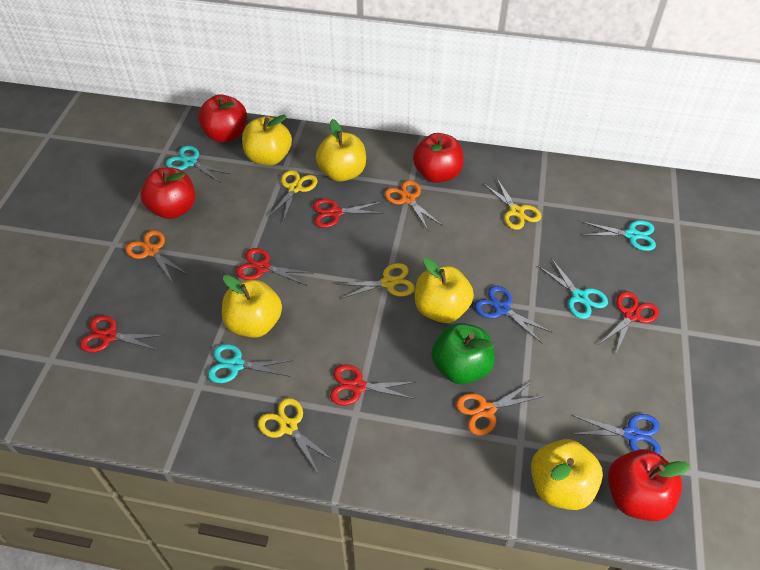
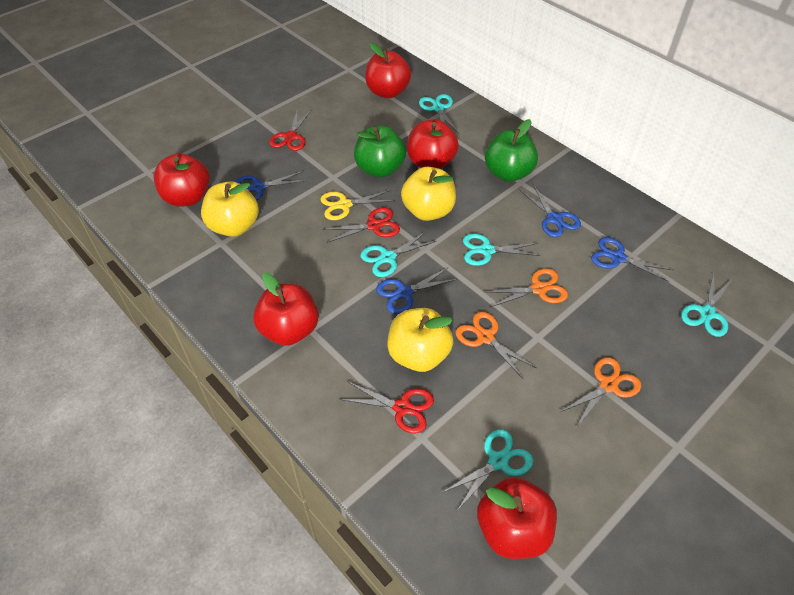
blue scissors: [474,286,553,343] [571,414,661,455] = 2 -> [235,171,307,200] [376,267,458,314] [519,184,581,237] [591,237,673,282] = 4
green apple: [432,323,494,384] = 1 -> [354,126,406,177] [485,119,538,182] = 2
red apple: [141,168,195,219] [198,94,247,143] [413,133,463,183] [608,449,690,521] = 4 -> [153,153,210,206] [253,273,319,346] [365,43,411,98] [407,119,459,169] [477,477,557,559] = 5
red scissors: [80,315,165,353] [236,248,312,286] [313,199,382,228] [330,365,416,405] [600,291,659,355] = 5 -> [269,109,311,151] [323,207,400,243] [340,381,434,433] = 3
turquoise scissors: [166,146,230,183] [208,344,294,383] [538,258,608,319] [582,220,656,251] = 4 -> [360,231,436,277] [419,94,459,133] [442,429,533,511] [463,234,541,266] [681,272,731,337] = 5
yellow apple: [222,275,282,338] [242,115,292,165] [316,119,366,182] [415,258,474,323] [531,439,603,510] = 5 -> [201,181,259,237] [387,308,453,372] [401,167,456,221] = 3
yellow scissors: [258,398,334,473] [269,170,318,222] [336,263,415,299] [483,178,541,230] = 4 -> [320,190,395,220] = 1

